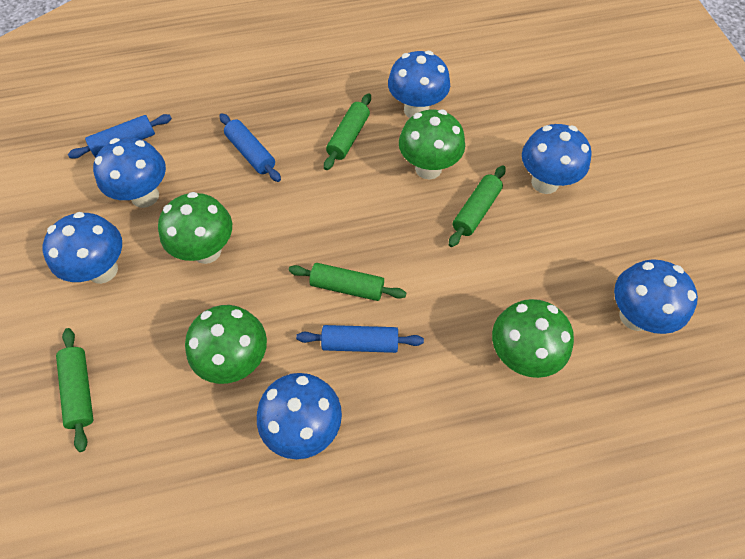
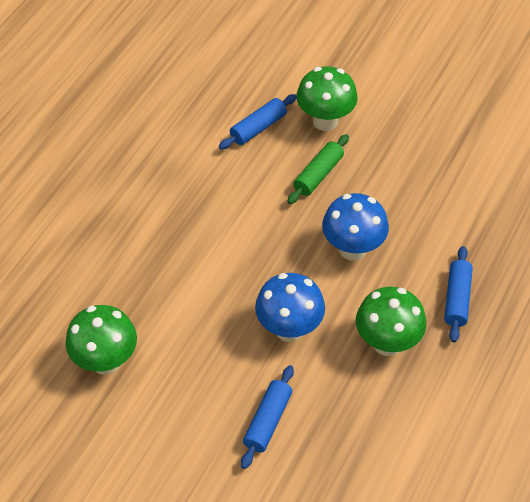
blue mushroom: [42,212,122,284] [93,138,166,208] [257,373,342,459] [388,51,450,118] [522,124,591,194] [614,259,698,334] = 6 -> [255,273,325,342] [322,193,389,261] = 2
green mushroom: [158,192,232,264] [185,305,267,384] [399,109,465,180] [492,299,574,378] = 4 -> [65,305,137,375] [296,67,358,131] [356,287,426,356] = 3
green rolling pin: [56,328,93,452] [289,263,406,301] [324,93,371,170] [449,165,506,247] = 4 -> [287,134,349,204] = 1

